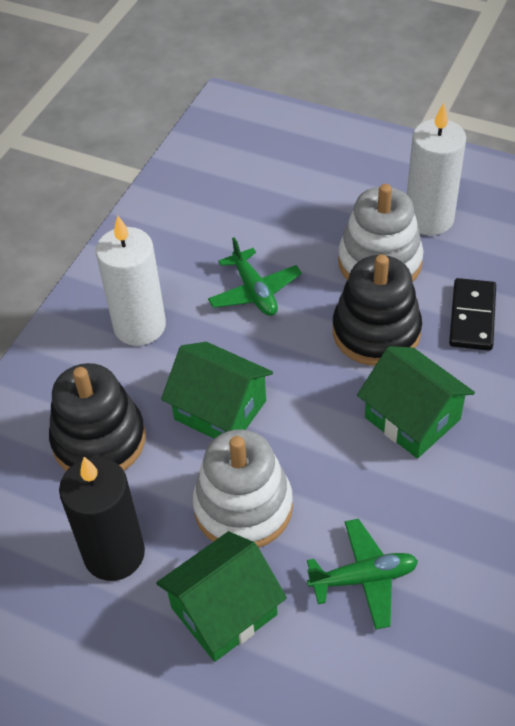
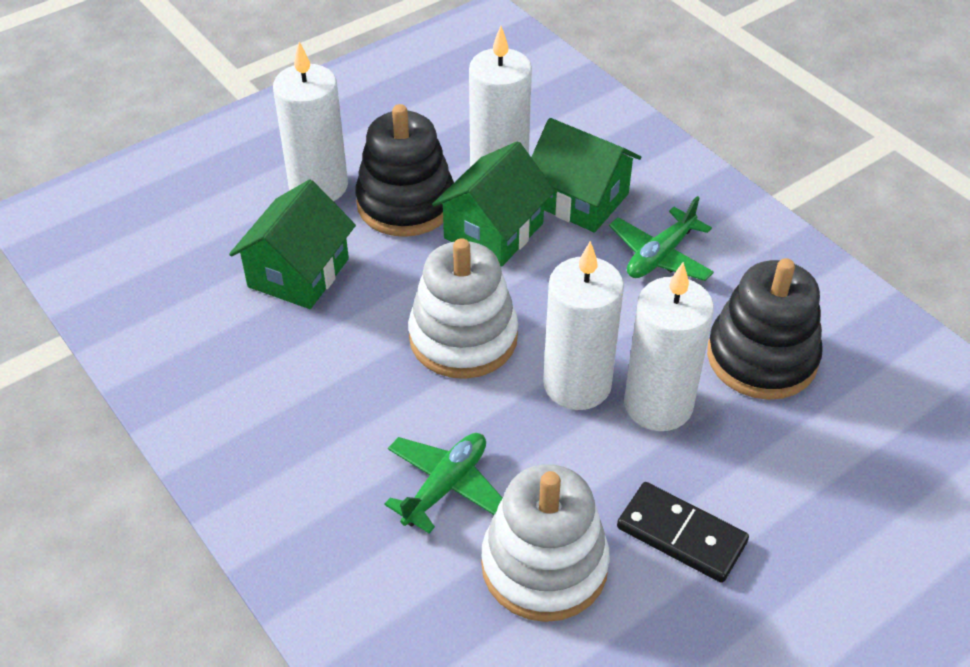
black candle: [59,457,145,581] = 1 -> none = 0
white candle: [96,215,166,346] [407,103,466,235] = 2 -> [273,42,348,201] [469,26,532,167] [543,241,624,410] [624,262,714,431] = 4

